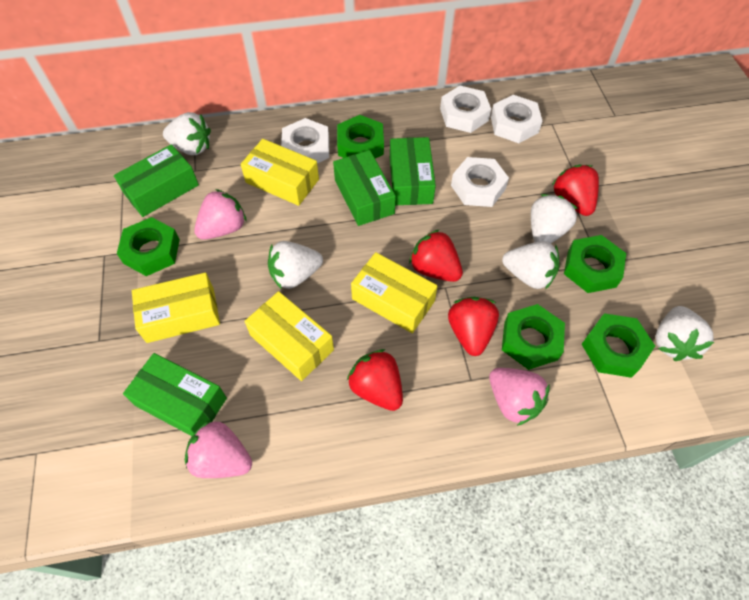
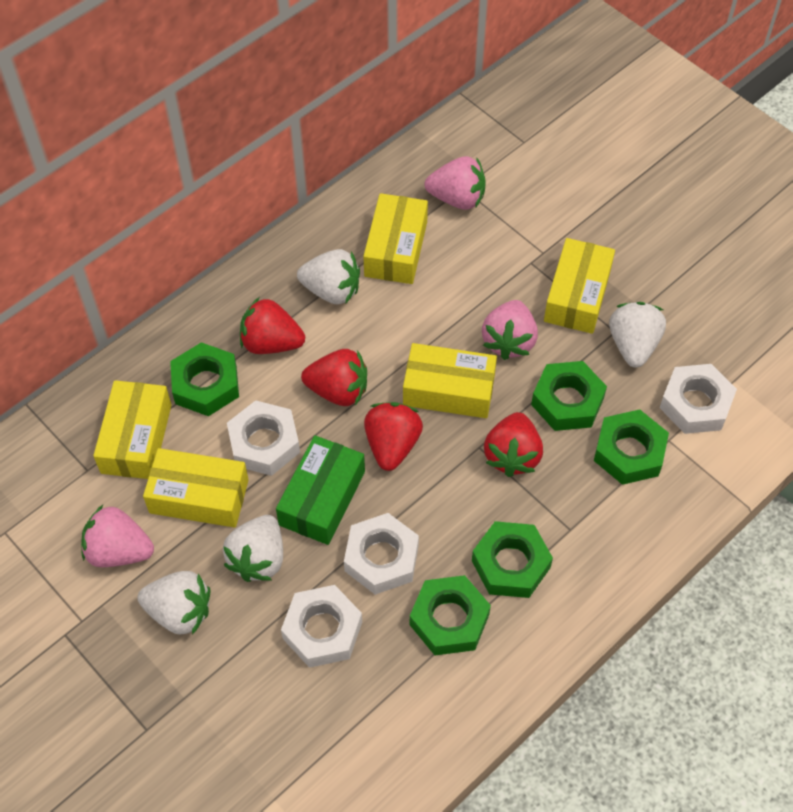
green box: [114,144,199,217] [123,353,227,436] [333,150,396,226] [390,137,436,205] = 4 -> [276,435,365,545] = 1
white strawberry: [163,112,211,155] [268,241,323,289] [502,241,559,290] [531,194,578,243] [656,306,714,361] = 5 -> [137,571,210,635] [223,515,283,582] [297,249,360,304] [609,302,666,368] = 4
yellow box: [132,272,220,343] [241,139,319,206] [245,291,334,381] [351,252,438,333] = 4 -> [93,380,171,479] [143,448,249,528] [363,193,428,284] [403,343,497,418] [544,238,615,334] = 5

